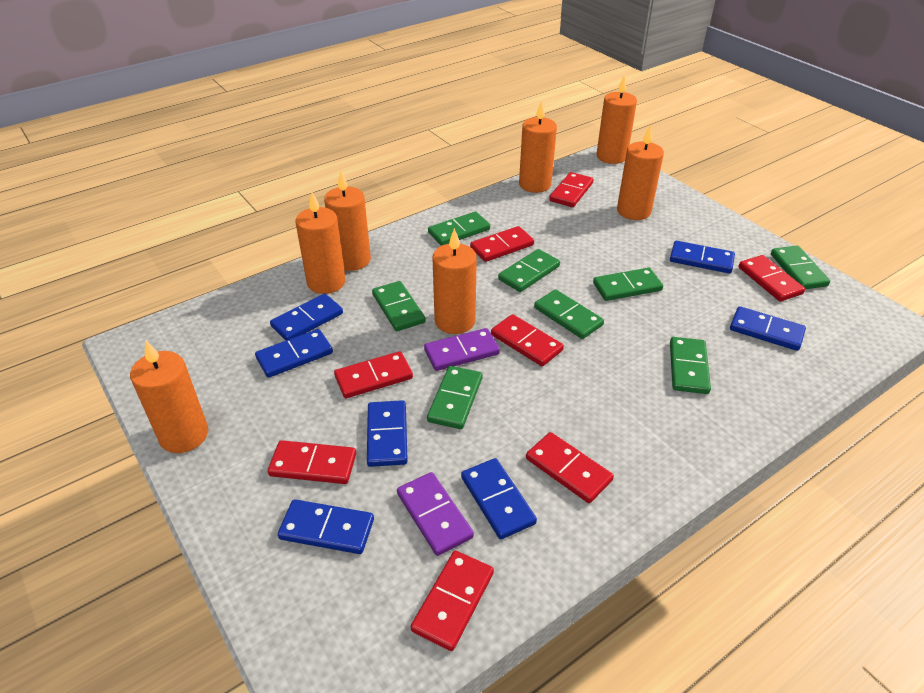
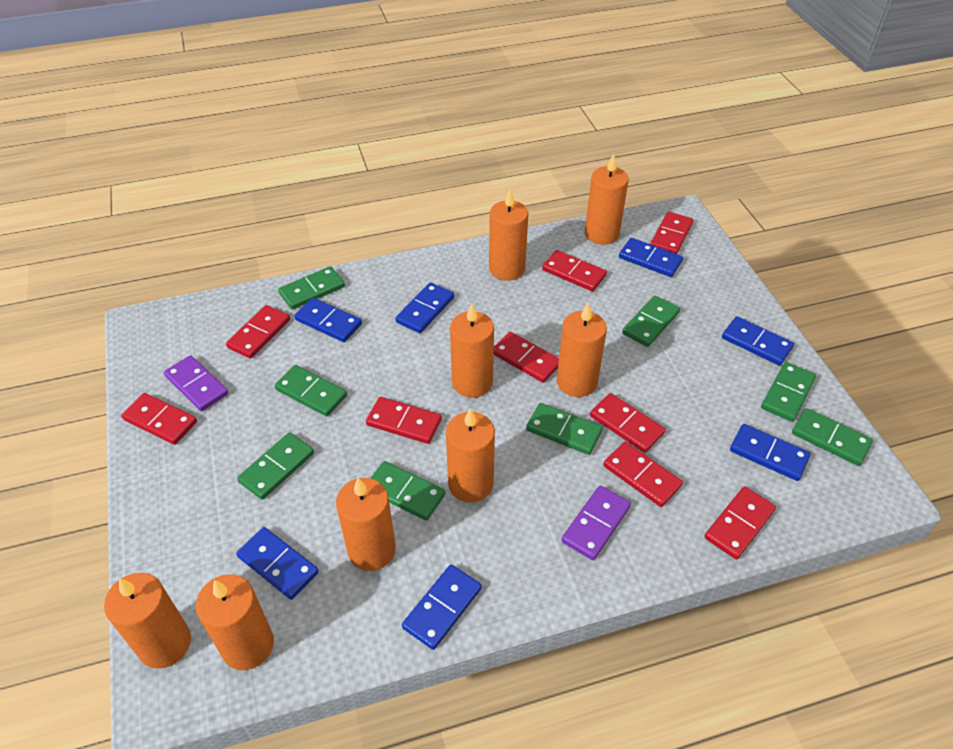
orange candle: [130,340,208,453] [295,192,346,294] [324,171,371,271] [432,228,477,334] [519,101,557,193] [596,75,637,164] [617,125,664,220] = 7 -> [104,573,191,669] [196,574,274,670] [336,478,396,571] [446,408,495,503] [450,304,494,398] [489,189,528,281] [557,303,607,397] [585,154,629,245] = 8
red domino: [268,440,356,484] [334,351,413,398] [411,551,494,651] [470,226,534,262] [491,314,564,366] [526,432,614,503] [549,172,594,207] [739,255,805,301] = 8 -> [121,393,197,445] [226,305,290,359] [366,397,442,444] [494,332,559,383] [542,250,607,291] [590,393,665,453] [603,442,683,507] [650,211,693,254] [704,486,776,559] = 9

